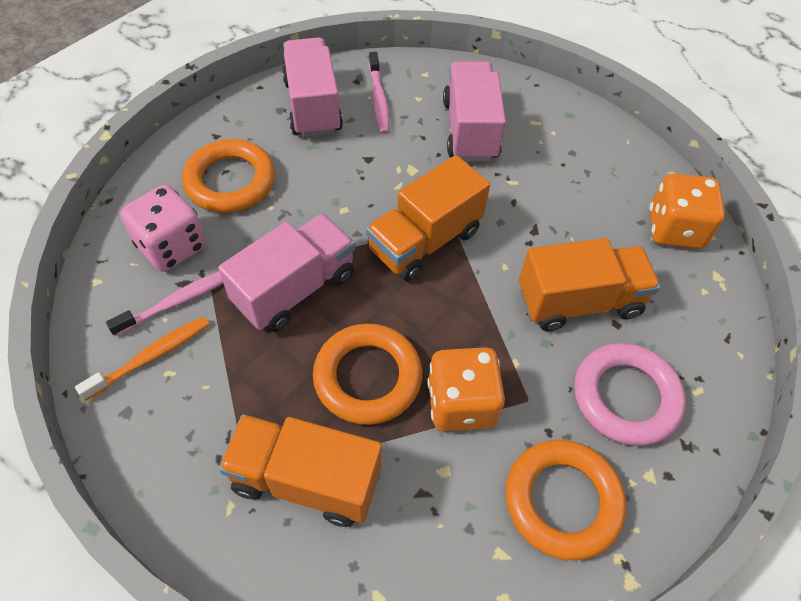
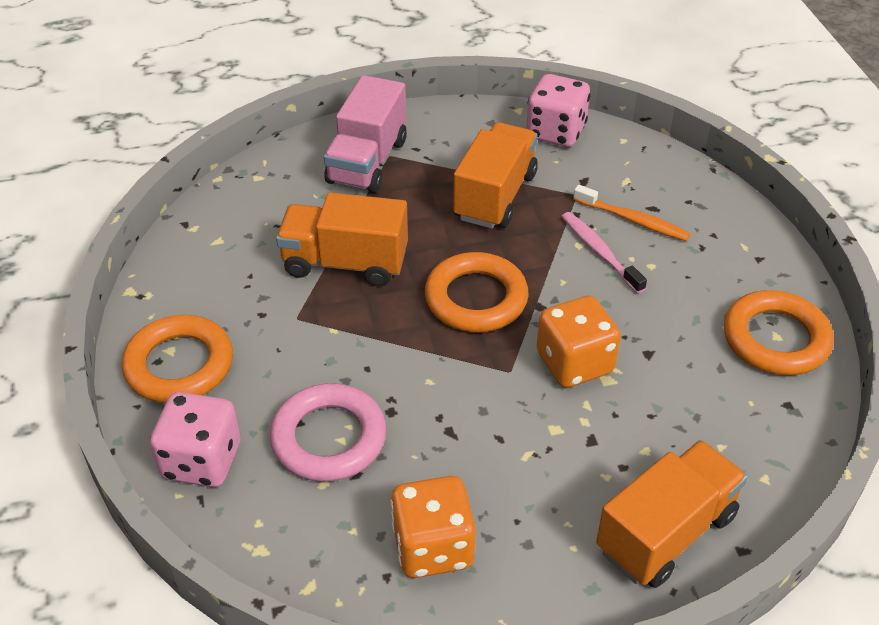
pink dice: [120,185,206,272] = 1 -> [150,392,241,487] [526,74,590,147] = 2
pink toothbrush: [106,272,223,336] [369,52,390,134] = 2 -> [562,212,647,294] = 1
pink truck: [218,214,355,332] [282,37,343,137] [443,61,506,161] = 3 -> [324,75,407,193] = 1

